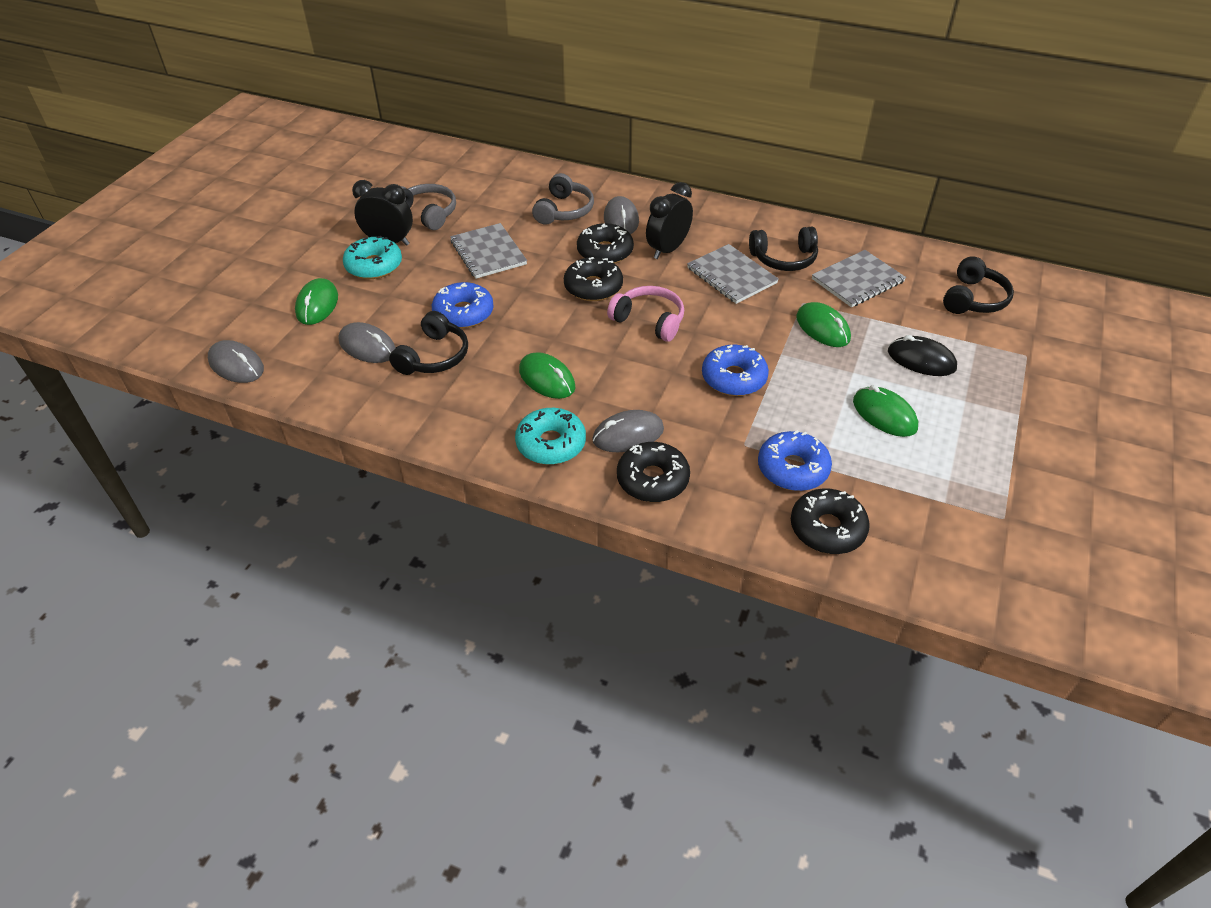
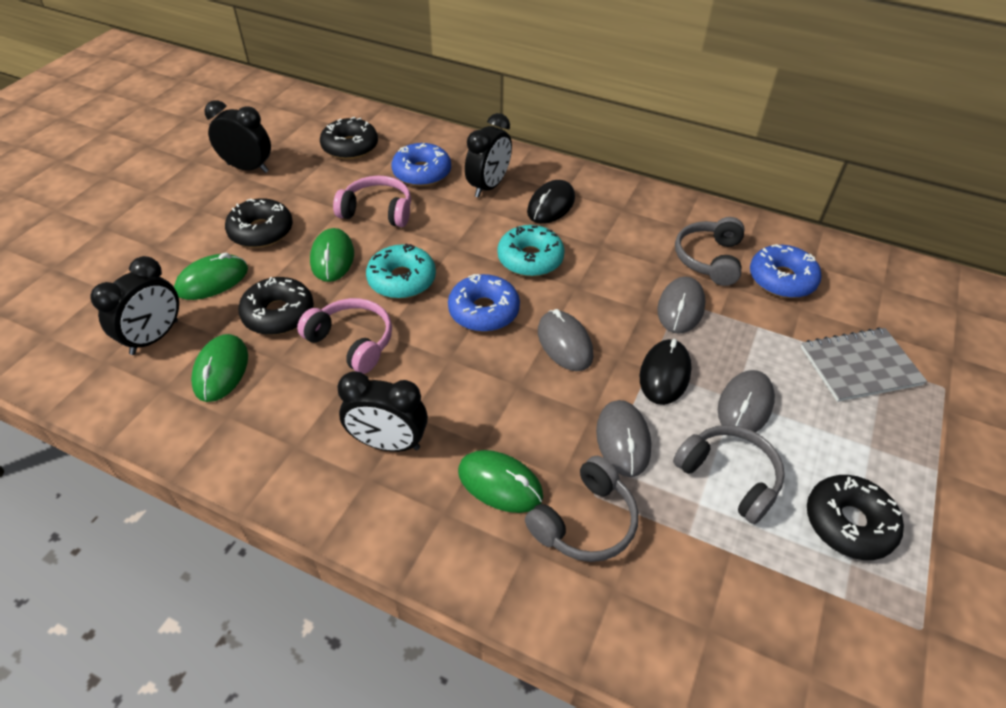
black clock: [352,180,413,246] [646,182,693,259] = 2 -> [90,256,179,355] [204,100,271,173] [337,371,428,452] [465,113,512,198] = 4
black headphones: [389,311,468,375] [749,227,818,271] [943,256,1014,314] = 3 -> none = 0
black mouse: [888,335,957,376] = 1 -> [527,180,575,224] [640,339,692,405] = 2
grey headphones: [401,184,456,230] [532,173,594,225] = 2 -> [525,456,638,562] [673,425,785,524] [675,217,744,286] = 3
grey notebook: [450,223,527,279] [687,244,779,304] [812,250,906,307] = 3 -> [801,327,927,402] = 1
pink headphones: [607,286,684,342] = 1 -> [297,298,392,374] [333,176,411,227] = 2

